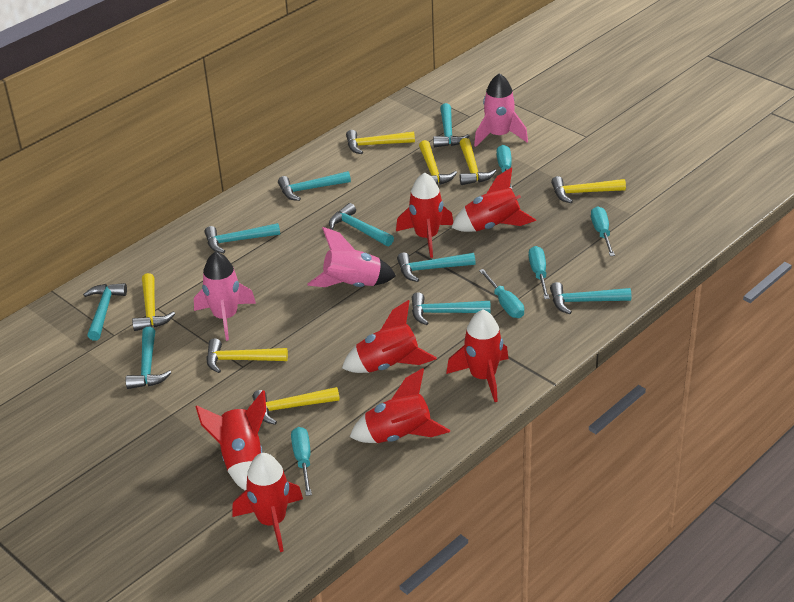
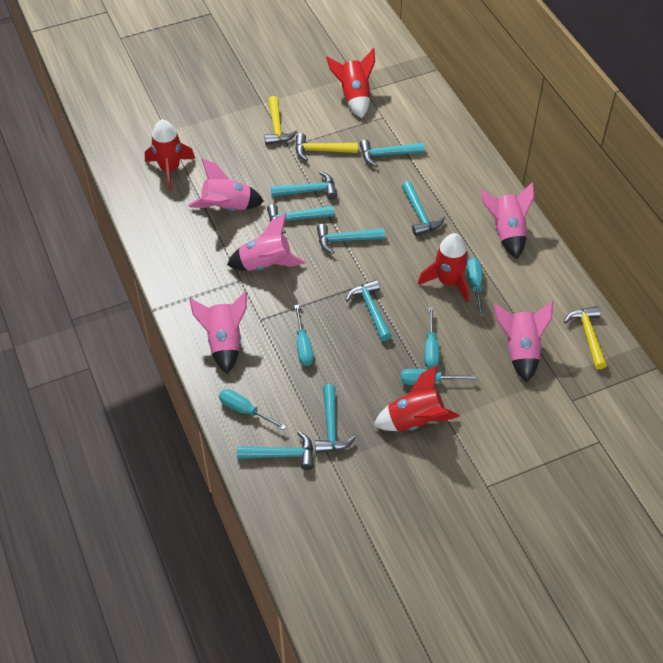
pink rocket: [194,251,256,341] [308,227,396,287] [474,73,528,147] = 3 -> [188,159,264,211] [189,291,247,374] [227,213,306,271] [480,182,534,259] [494,301,553,382] = 5
red rocket: [196,390,266,490] [232,453,303,552] [342,300,437,373] [350,368,450,443] [396,172,453,258] [446,310,508,402] [451,167,536,232] = 7 -> [145,119,195,191] [326,48,375,118] [373,365,460,431] [418,233,469,303] = 4
turquoise hammer: [83,283,127,340] [125,327,172,389] [205,223,280,253] [278,171,351,201] [329,203,394,246] [397,252,476,282] [412,292,491,325] [433,103,470,147] [550,282,632,314] = 9 -> [237,431,314,470] [267,204,335,233] [271,171,337,200] [315,384,356,453] [317,224,385,254] [346,280,392,341] [360,140,424,167] [402,181,445,236] = 8
yellow hammer: [132,273,175,331] [206,338,288,373] [252,387,340,425] [346,130,415,154] [419,140,457,185] [460,138,496,185] [551,176,626,203] = 7 -> [264,96,297,145] [296,133,358,161] [564,306,607,370] = 3

